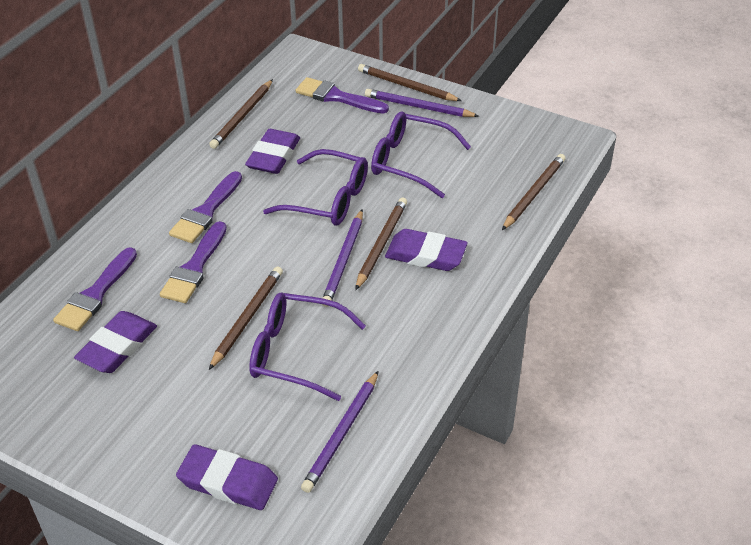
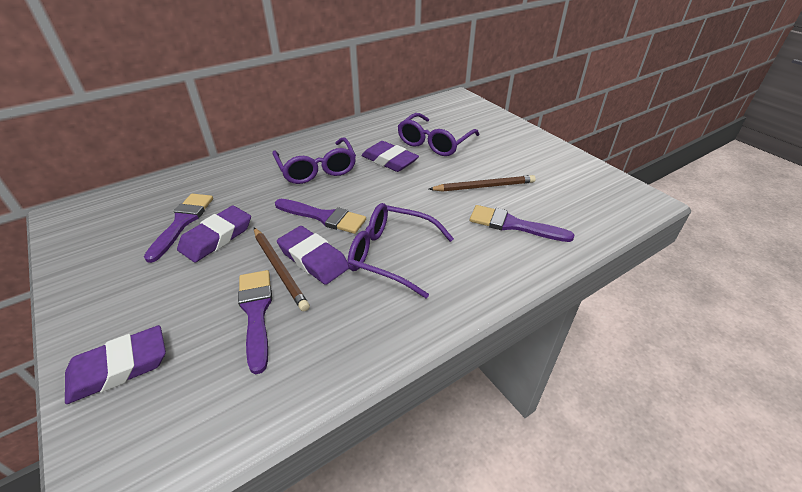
brown pencil: [209,79,273,149] [209,267,283,370] [355,198,407,290] [358,64,462,101] [502,154,565,230] = 5 -> [254,228,310,311] [429,175,536,191] = 2
purple pencil: [301,371,379,493] [322,209,363,307] [365,89,479,117] = 3 -> none = 0

